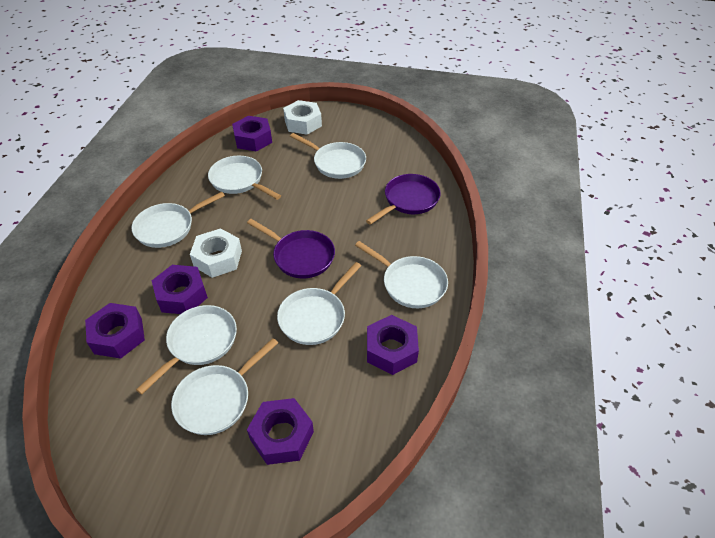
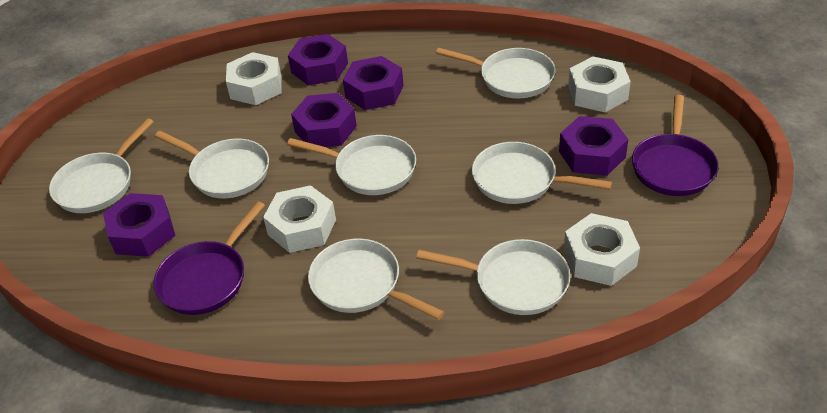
white nut: [190,228,242,278] [283,100,322,135] = 2 -> [226,52,282,105] [263,185,336,253] [564,213,640,286] [568,56,631,112] = 4

